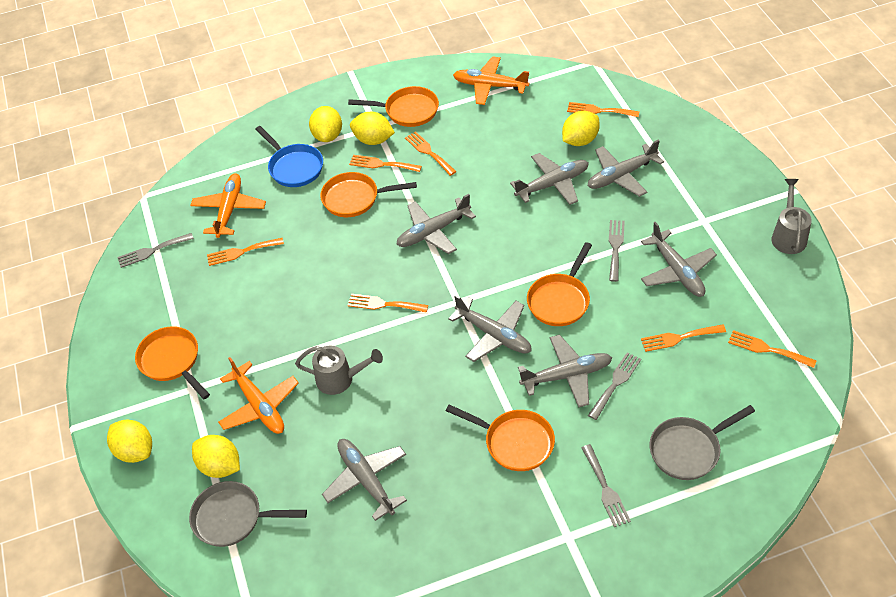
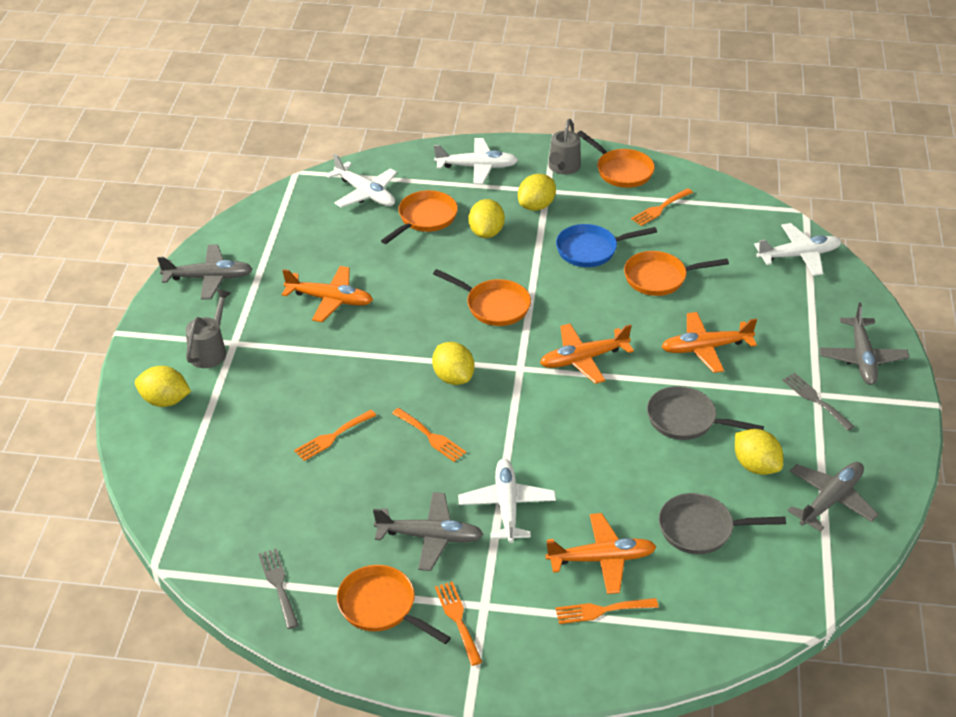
grey fork: [118,233,194,268] [582,444,631,527] [588,352,641,420] [609,220,625,282] = 4 -> [259,549,299,629] [782,373,855,431] = 2
grey plane: [322,439,407,521] [396,194,476,254] [448,295,532,362] [510,153,589,205] [518,335,612,407] [588,139,664,197] [641,222,717,297] = 7 -> [157,244,253,300] [373,492,484,571] [787,462,879,532] [819,302,909,385] = 4
orange fork: [207,238,284,266] [348,294,428,313] [349,155,422,172] [405,131,457,176] [567,102,640,117] [641,325,726,352] [728,330,816,368] = 7 -> [294,410,376,461] [392,408,466,462] [435,581,482,666] [556,598,658,624] [631,188,693,226] = 5
orange plane: [190,173,266,238] [218,357,299,434] [453,56,529,105] = 3 -> [282,266,373,322] [540,323,634,384] [546,513,656,594] [661,312,757,373] = 4
white plane: none = 0 -> [326,153,397,208] [434,138,518,184] [458,458,556,543] [754,223,842,276] = 4

